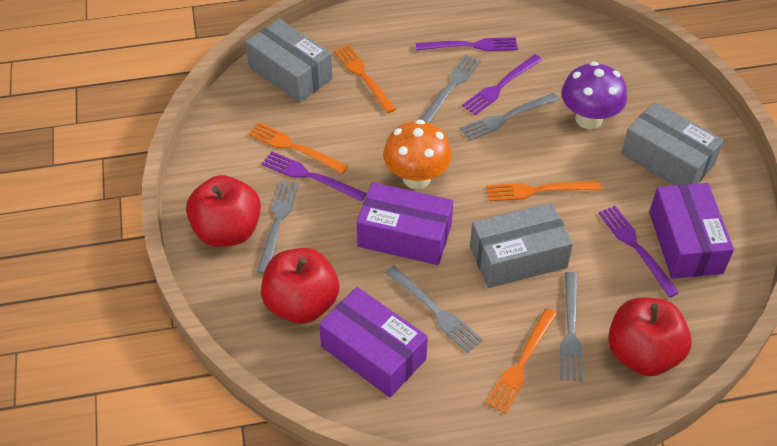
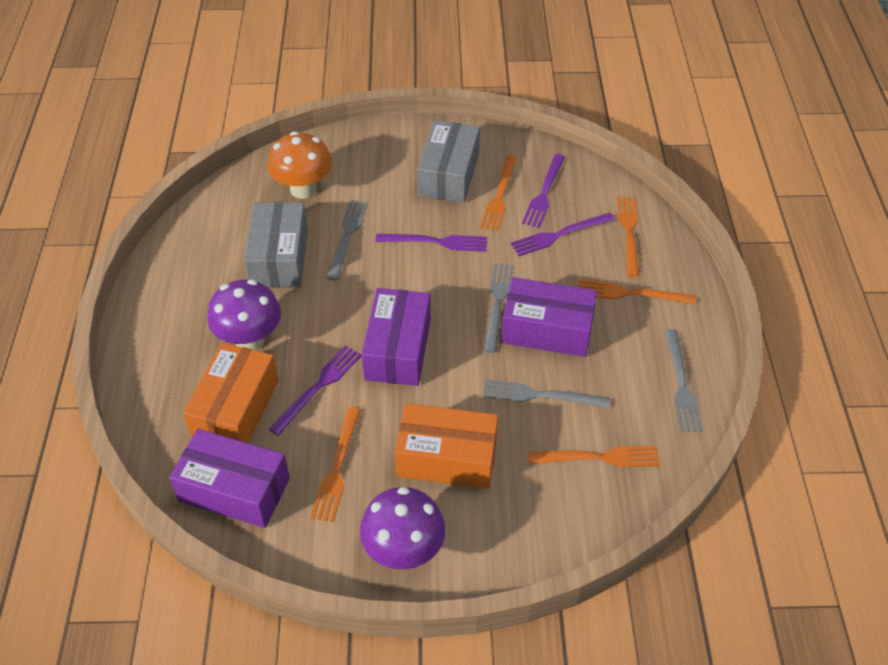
grey box: [246,19,333,103] [470,203,573,288] [621,102,724,186] = 3 -> [244,202,308,288] [417,120,480,203] = 2
grey fork: [257,181,299,274] [385,265,483,353] [420,54,481,123] [460,93,559,141] [560,272,582,382] = 5 -> [327,200,368,281] [483,379,610,408] [484,263,514,353] [665,329,703,432] = 4
orange box: none = 0 -> [183,343,279,443] [395,403,498,489] = 2
orange fork: [248,122,348,174] [334,45,396,113] [486,181,602,201] [486,308,557,414] = 4 -> [311,407,361,522] [480,155,517,231] [527,446,660,467] [579,279,696,305] [617,196,639,277] = 5
purple mushroom: [561,62,627,129] = 1 -> [207,279,281,350] [360,487,445,569] = 2
red apple: [186,175,261,247] [261,248,339,324] [608,297,692,376] = 3 -> none = 0

